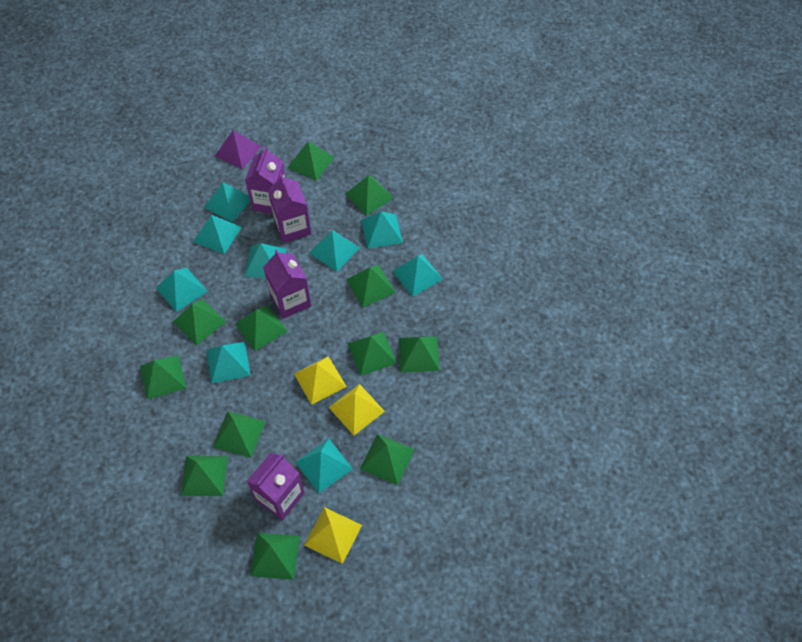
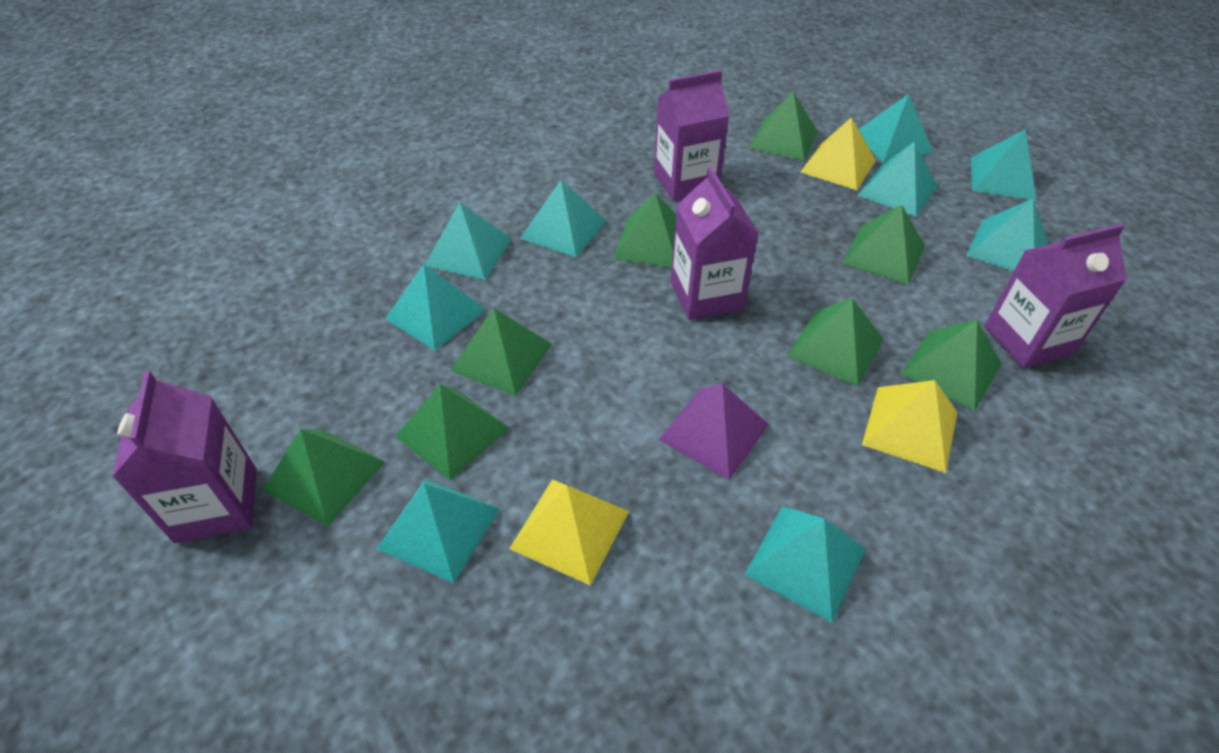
green pyramid: [140,355,186,400] [173,299,226,345] [181,456,228,496] [213,411,265,458] [235,305,288,351] [250,533,300,580] [287,141,334,181] [345,175,393,216] [346,265,396,307] [347,332,397,376] [360,434,415,485] [399,336,440,372] = 12 -> [263,429,385,527] [395,384,510,480] [450,308,552,396] [613,193,676,268] [749,92,818,161] [787,298,883,387] [842,205,925,285] [900,320,1002,411] = 8

